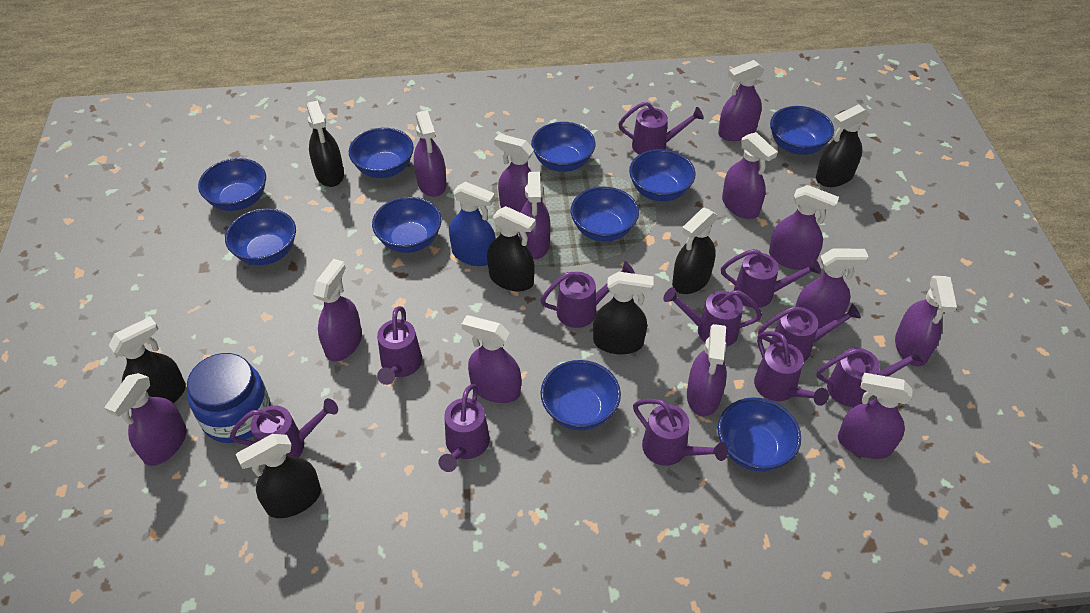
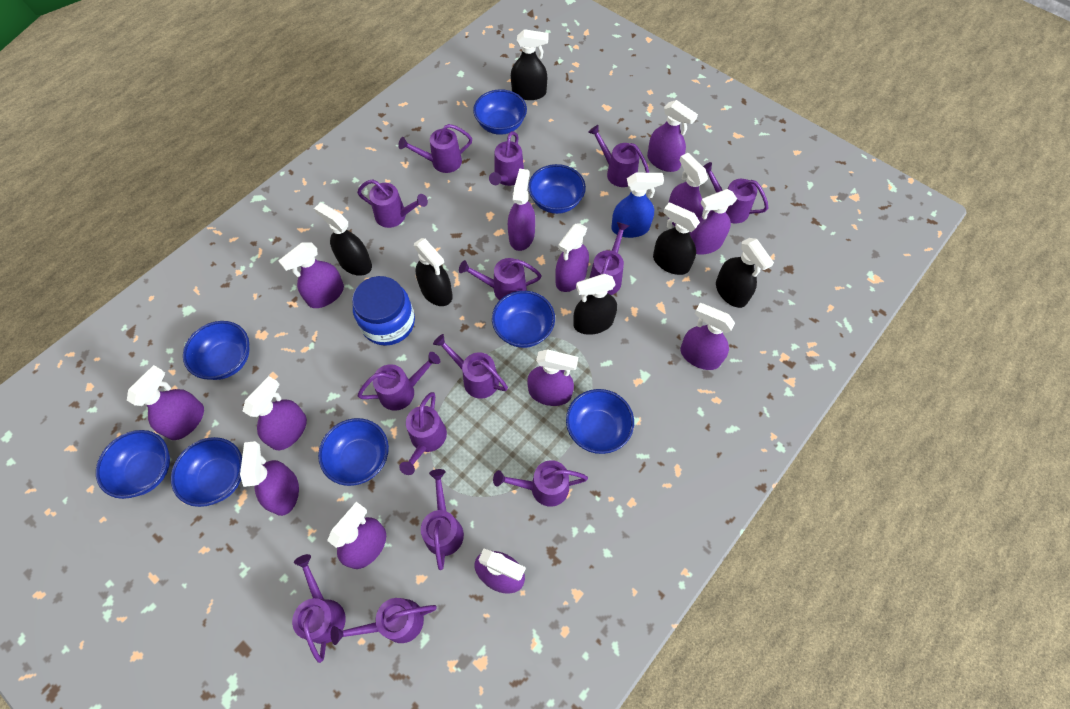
black spray bottle: [108,317,186,404] [236,434,321,518] [307,100,344,187] [487,206,536,292] [593,272,654,354] [672,208,717,294] [816,104,870,187] = 7 -> [314,202,372,276] [414,238,453,306] [511,29,549,100] [573,274,617,335] [653,202,700,275] [716,238,774,308] = 6
blue bowl: [198,158,266,211] [225,208,296,265] [349,128,414,178] [372,197,442,253] [531,122,596,172] [540,360,621,430] [571,187,639,242] [629,149,696,201] [718,397,801,472] [770,106,834,155] = 10 -> [96,430,170,499] [171,437,242,507] [183,321,249,380] [318,418,389,486] [473,89,527,135] [492,291,555,348] [528,164,586,214] [566,389,634,454] = 8
purple watering can: [230,398,338,457] [377,306,422,385] [439,384,490,472] [540,261,635,328] [618,102,704,155] [633,399,728,466] [663,287,762,347] [721,249,821,308] [754,331,829,406] [758,304,861,361] [817,347,924,407] = 11 -> [292,554,346,663] [331,598,437,645] [357,179,428,228] [357,352,440,411] [398,124,472,173] [399,392,447,475] [421,469,464,570] [433,334,508,399] [459,258,541,300] [489,131,524,186] [493,460,588,507] [588,125,649,187] [590,222,629,295] [703,162,768,223] = 14

